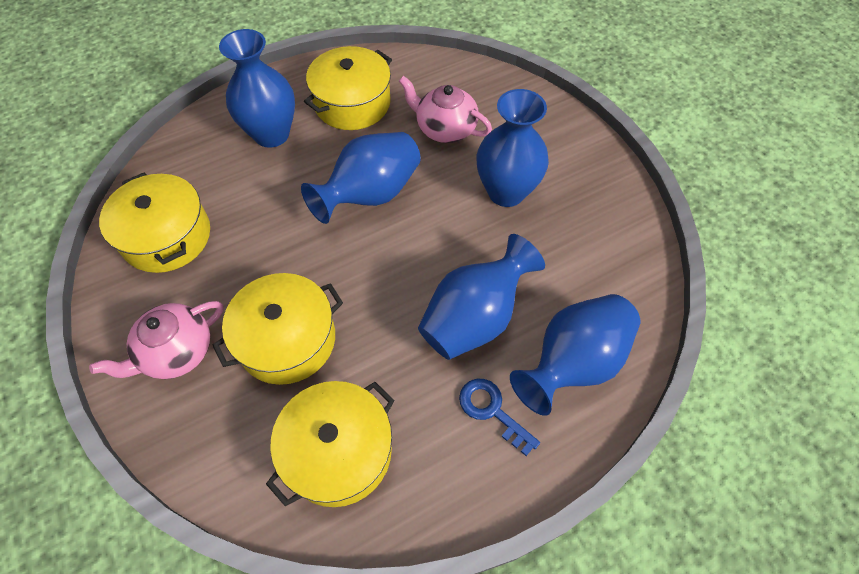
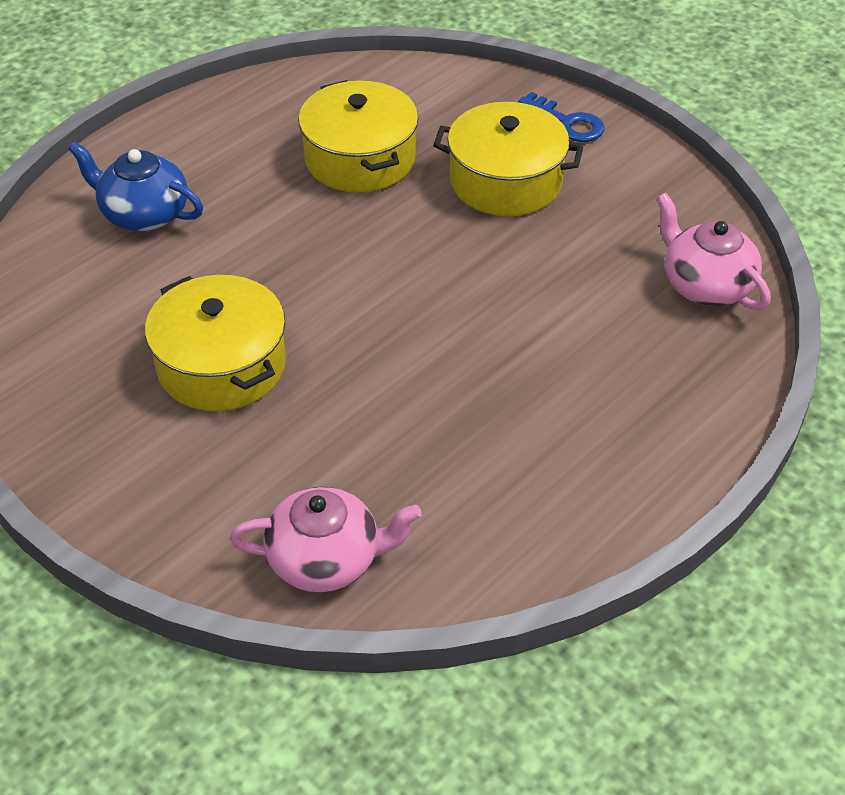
blue teapot: none = 0 -> [68,142,203,231] = 1
blue vase: [219,29,295,148] [301,132,421,224] [418,234,545,360] [477,89,549,207] [510,294,640,416] = 5 -> none = 0
yellow pot: [99,173,210,273] [212,273,343,385] [266,381,395,507] [304,46,392,130] = 4 -> [145,275,286,411] [298,80,418,193] [433,102,583,216] = 3

